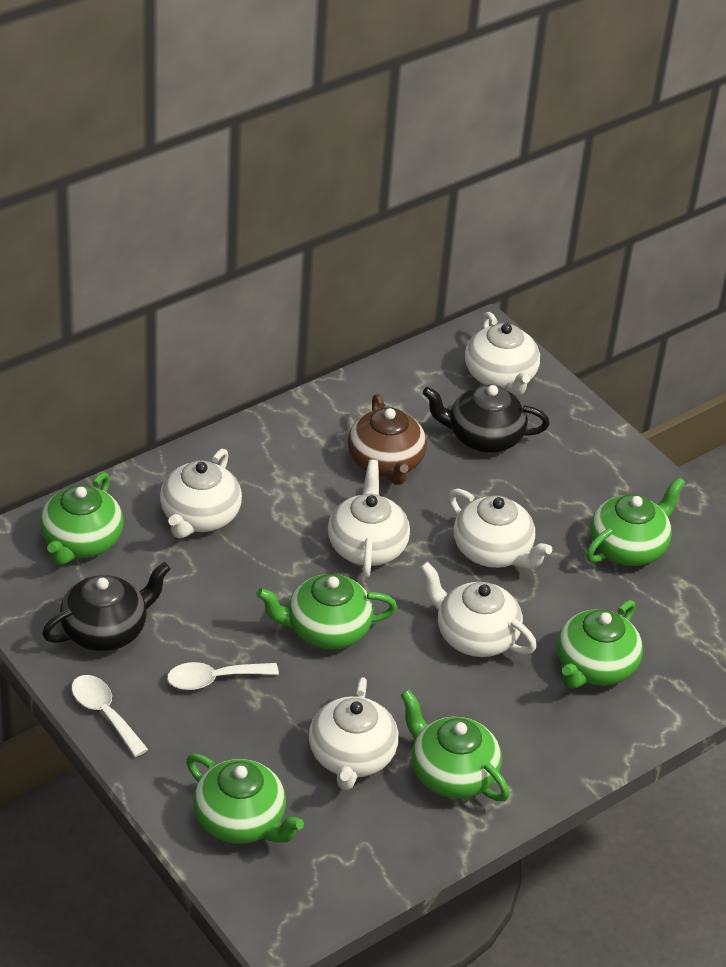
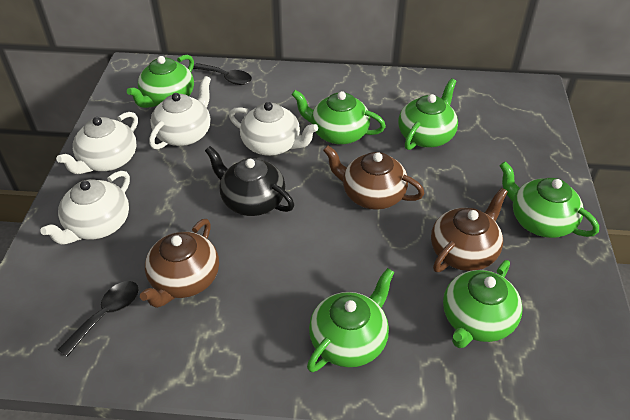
black spoon: none = 0 -> [58,281,139,357] [193,63,252,85] = 2
black teapot: [42,562,171,651] [423,384,550,453] = 2 -> [205,146,294,216] = 1
brown teapot: [348,394,427,485] = 1 -> [140,219,219,308] [323,145,425,210] [431,188,508,272] = 3
white spoon: [71,675,148,757] [167,662,279,690] = 2 -> none = 0
white teapot: [160,449,242,538] [309,677,399,790] [328,460,410,578] [420,562,537,657] [448,489,552,569] [465,312,540,396] = 6 -> [40,171,130,245] [56,112,138,174] [149,76,211,150] [229,102,318,156] = 4

